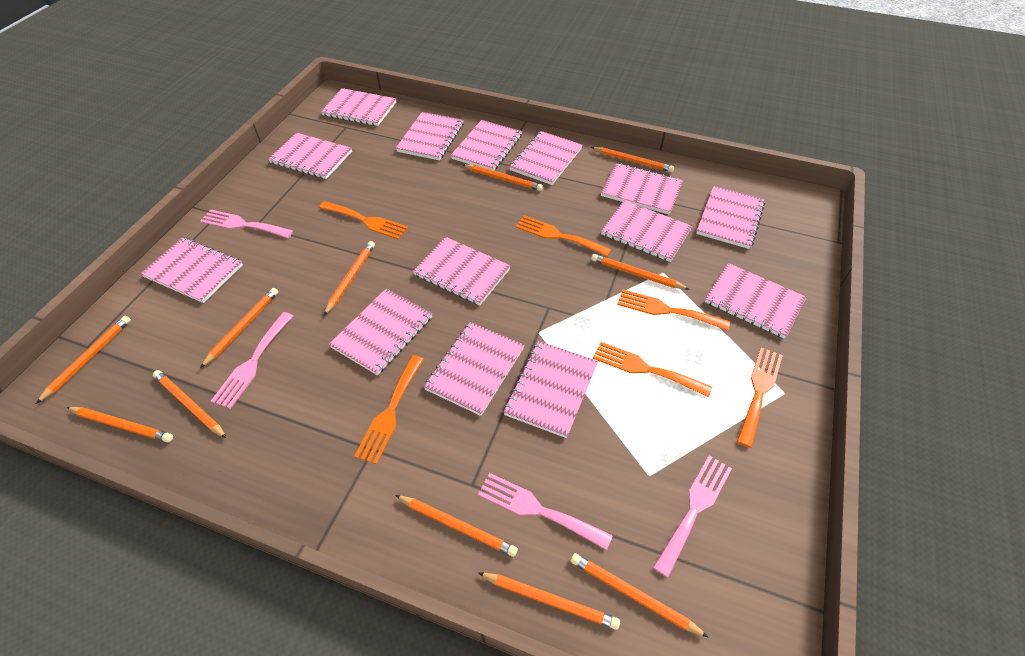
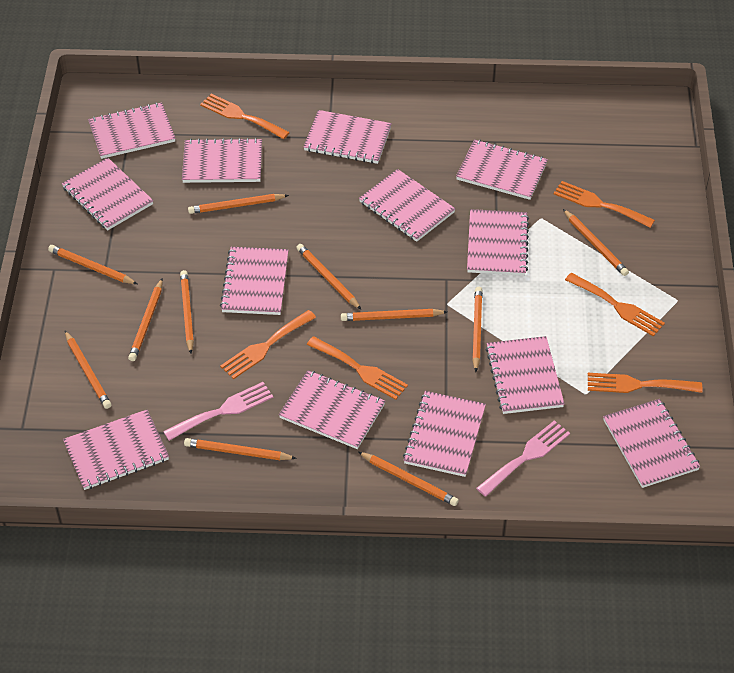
pink fork: [200,209,293,238] [211,312,293,409] [478,473,613,550] [653,455,732,578] = 4 -> [163,382,273,441] [476,420,570,497] = 2
pink notebook: [140,237,243,303] [268,133,352,179] [321,88,396,126] [329,289,432,375] [396,112,463,160] [413,237,511,305] [424,322,524,416] [451,120,522,170] [504,341,598,438] [509,131,582,185] [601,163,683,215] [601,200,692,262] [696,186,765,249] [705,263,806,339] = 14 -> [62,158,153,230] [63,409,169,490] [88,102,176,159] [182,138,262,183] [220,247,288,315] [279,370,385,449] [304,110,392,164] [359,169,456,242] [403,391,486,477] [456,139,548,200] [467,209,529,276] [486,336,565,414] [603,399,700,488] = 13

